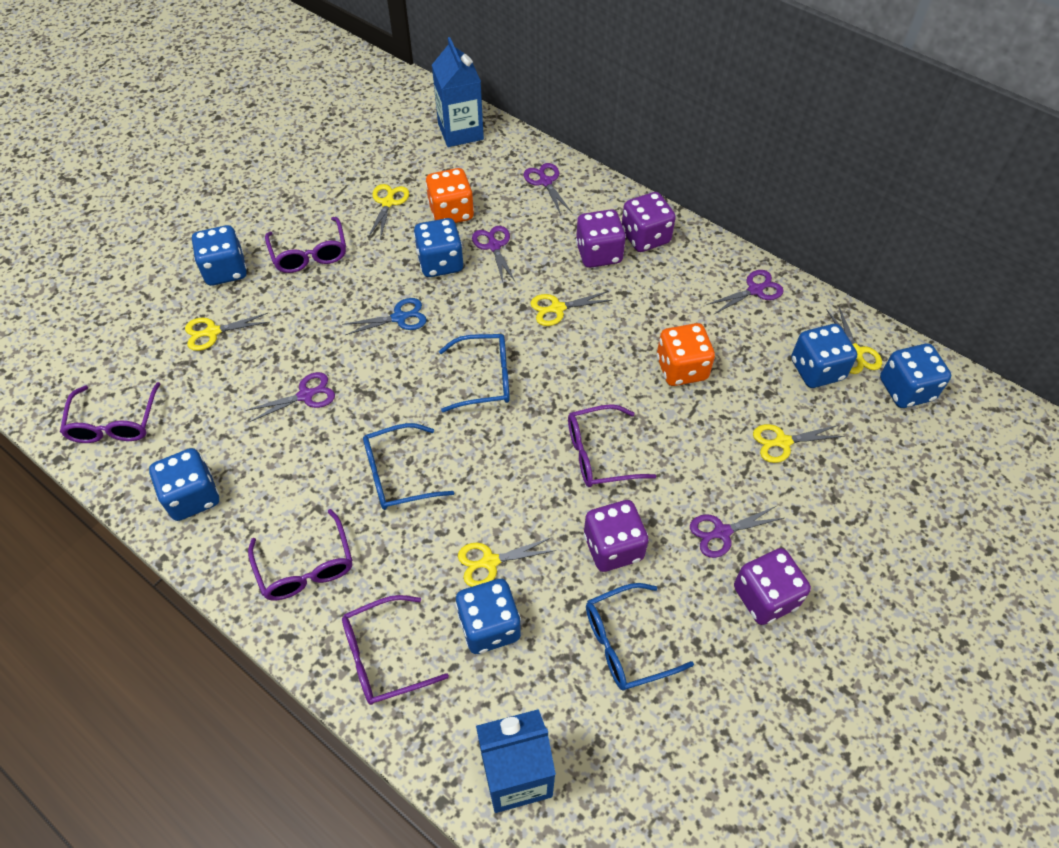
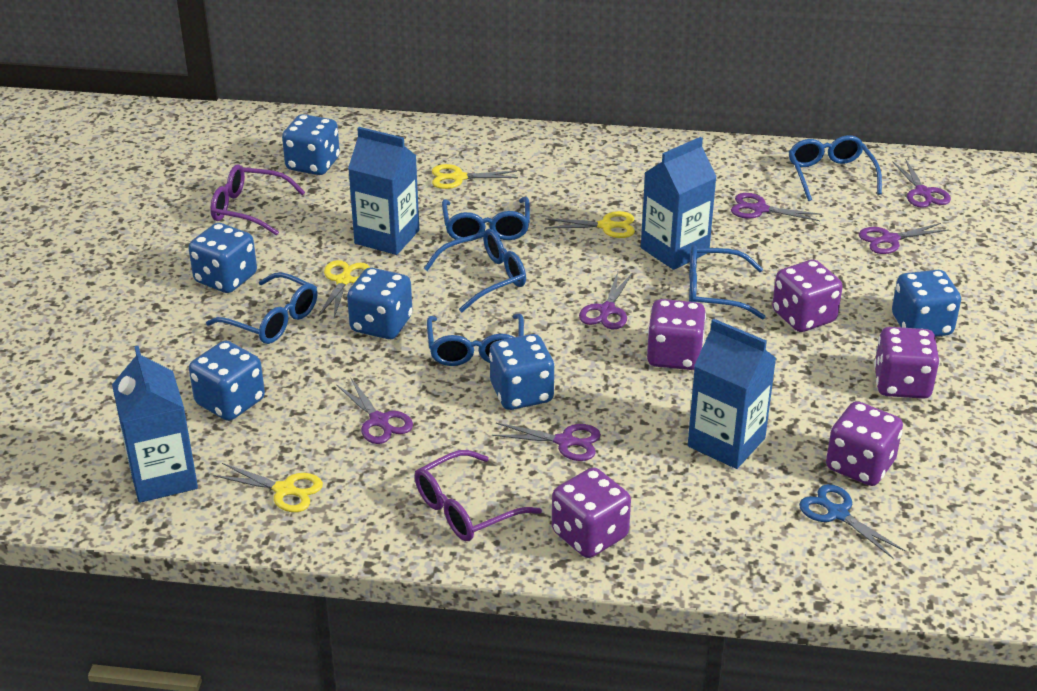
blue carton: [432,37,484,147] [476,709,556,813] = 2 -> [112,346,198,503] [348,127,419,255] [641,137,717,270] [688,319,776,469] = 4
blue glasses: [363,423,454,510] [439,334,510,412] [586,583,694,691] = 3 -> [206,272,317,344] [424,229,526,312] [427,314,524,366] [442,197,530,242] [689,245,766,320] [789,135,882,201] = 6
orange dice: [425,168,474,223] [657,323,715,386] = 2 -> none = 0
purple dice: [576,209,626,268] [584,500,649,572] [622,192,676,252] [734,548,811,625] = 4 -> [552,467,631,558] [647,299,706,370] [772,260,843,332] [826,401,903,486] [874,327,940,399] = 5
purple glasses: [60,382,160,443] [248,509,353,601] [265,217,346,273] [342,595,449,705] [568,404,657,487] = 5 -> [210,164,305,236] [415,450,542,541] = 2
purple scissors: [245,372,335,422] [472,226,516,283] [524,163,572,215] [690,506,784,558] [706,270,784,314] = 5 -> [336,377,413,444] [492,423,601,461] [579,272,633,329] [731,193,822,221] [859,223,949,254] [892,159,951,208] = 6
yellow scissors: [185,313,269,351] [368,184,409,240] [458,537,556,587] [530,291,613,326] [753,424,844,463] [826,307,882,374] = 6 -> [213,463,323,512] [318,260,370,318] [432,164,518,189] [545,211,635,238] = 4

